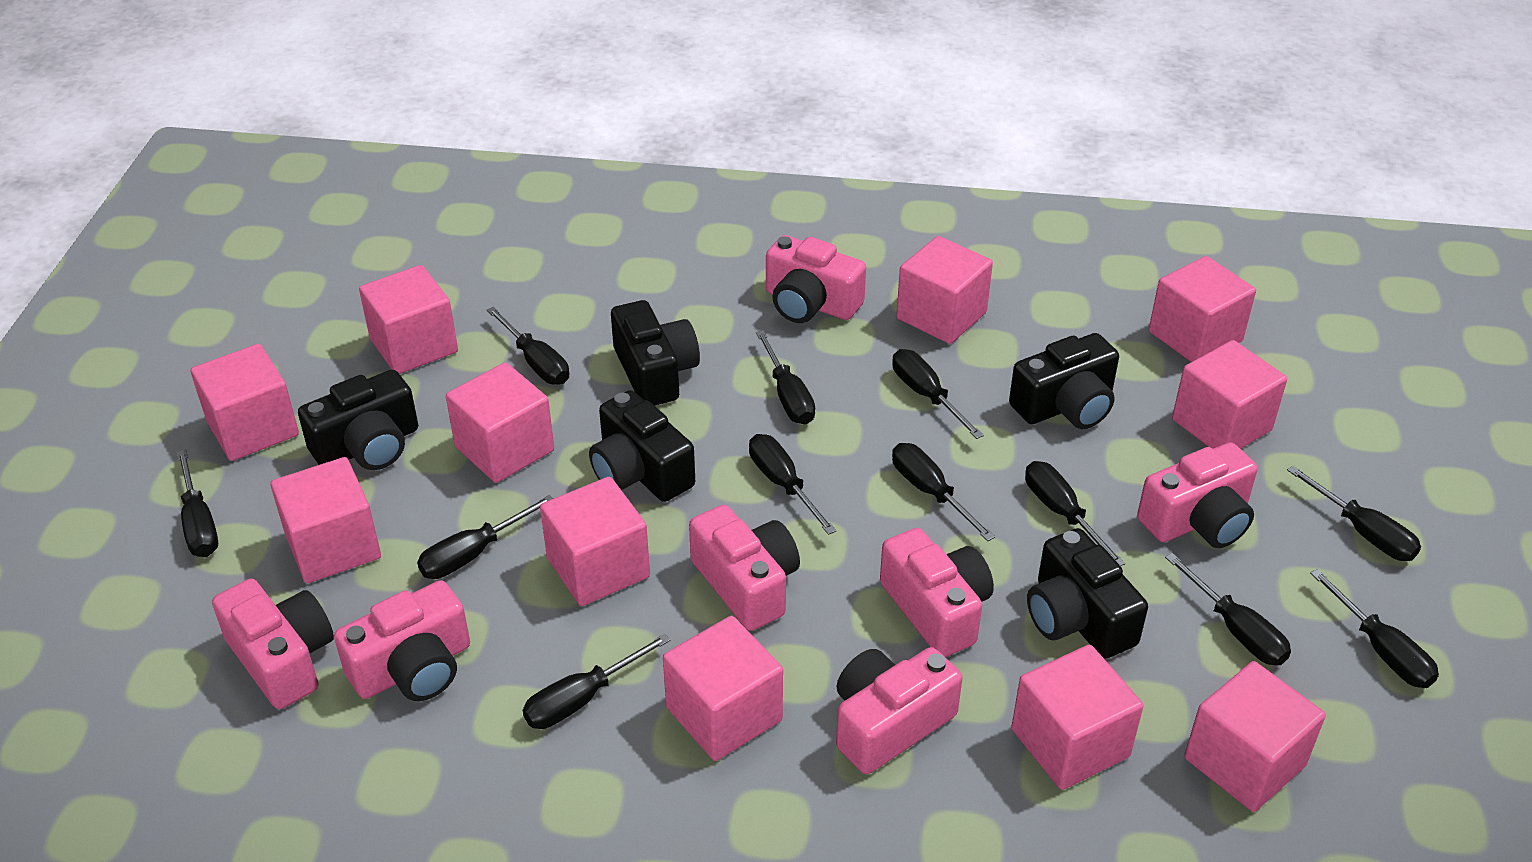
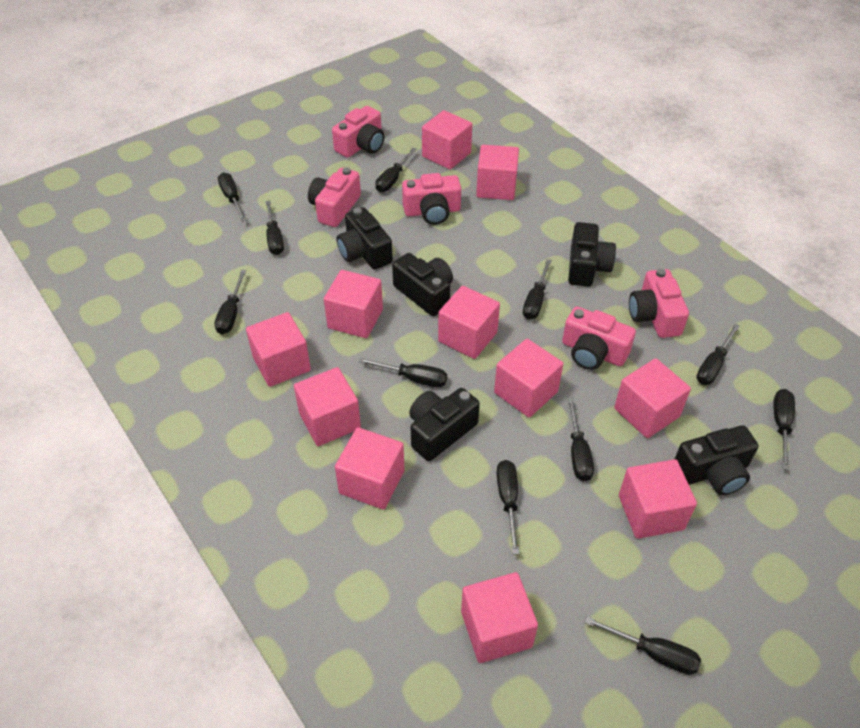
black screwdriver: [177,450,218,557] [417,495,554,579] [487,307,569,385] [523,633,671,729] [749,434,836,535] [756,330,815,425] [892,349,984,439] [892,443,995,541] [1025,461,1125,566] [1165,553,1291,666] [1287,466,1421,561] [1310,569,1439,688] = 12 -> [214,270,246,334] [218,173,247,222] [265,200,284,255] [358,358,447,387] [375,148,417,192] [496,460,519,555] [523,259,552,320] [567,398,594,481] [584,616,701,675] [696,324,740,385] [773,389,795,470] = 11
pink camera: [212,579,334,709] [334,580,470,701] [689,505,800,631] [766,235,866,323] [836,647,962,774] [880,528,994,657] [1137,442,1258,548] = 7 -> [308,167,361,227] [332,106,384,158] [402,173,461,225] [562,307,636,370] [629,268,689,338] = 5

